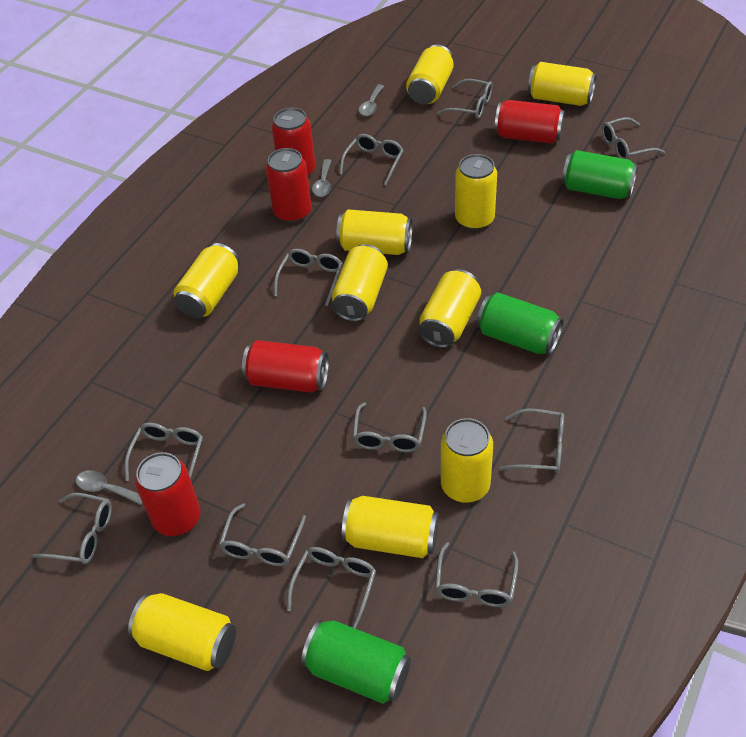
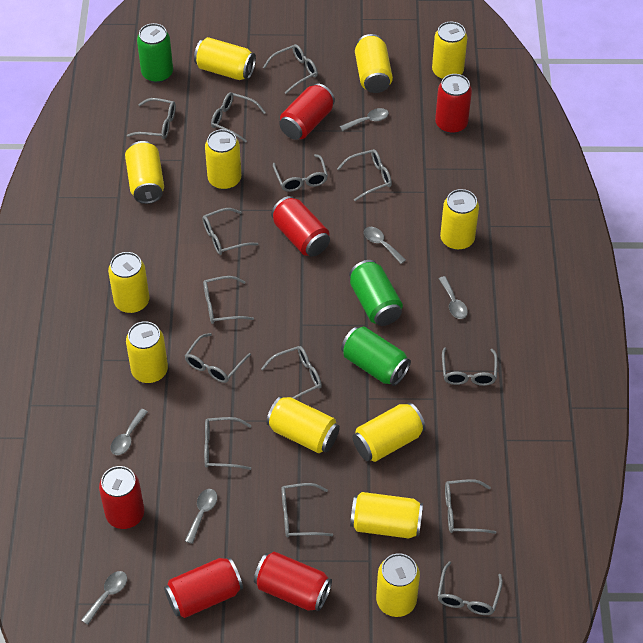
grey glasses: [32,493,112,564] [125,423,203,481] [219,503,306,566] [274,249,343,306] [287,547,376,629] [339,134,404,185] [353,402,427,452] [435,542,518,607] [437,79,492,119] [499,409,564,473] [602,117,665,159] = 11 -> [127,98,176,139] [185,333,251,383] [202,208,258,255] [203,276,254,324] [204,417,251,470] [211,92,266,143] [261,346,322,399] [263,44,318,94] [273,154,328,192] [281,483,333,537] [337,149,392,201] [437,561,503,615] [442,347,498,386] [445,479,497,534] = 14
grey spoon: [76,470,143,505] [312,159,332,197] [359,84,384,116] = 3 -> [81,571,127,625] [110,409,148,455] [185,489,217,544] [340,108,389,131] [364,227,406,264] [439,276,468,319] = 6
red can: [135,452,201,536] [242,340,329,393] [266,148,312,223] [272,108,315,177] [494,100,564,144] = 5 -> [99,466,144,529] [164,557,243,618] [254,552,332,611] [271,196,330,257] [279,83,335,140] [435,74,472,134] = 6
yellow can: [128,593,236,671] [174,243,240,318] [332,244,388,322] [336,209,413,255] [342,496,439,558] [406,45,454,104] [419,269,481,348] [441,418,493,503] [455,154,497,230] [528,62,597,106] = 10 -> [108,252,149,313] [125,141,164,204] [126,321,168,383] [194,37,256,80] [205,129,241,190] [266,396,340,453] [350,492,423,538] [353,403,425,462] [355,34,393,93] [376,553,420,617] [432,22,467,80] [440,189,479,250] = 12

